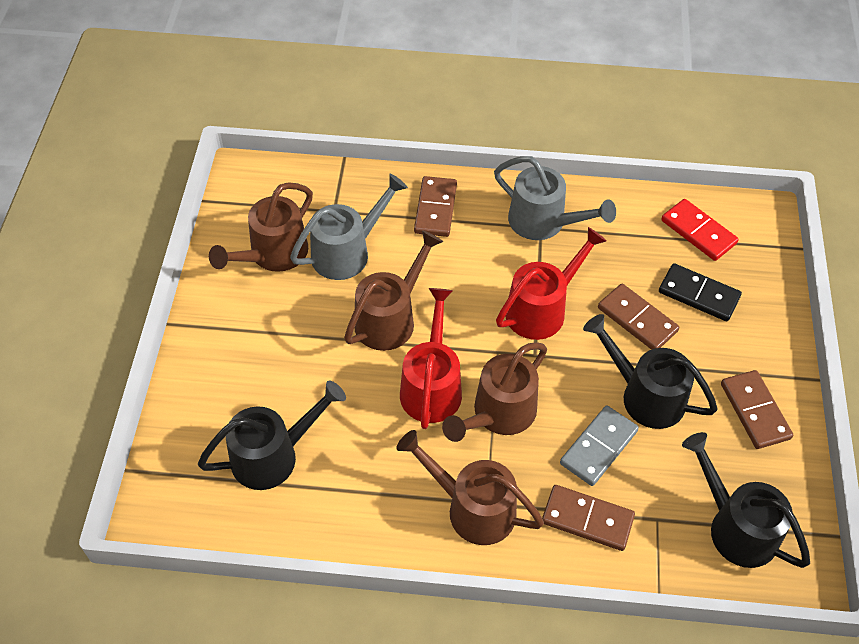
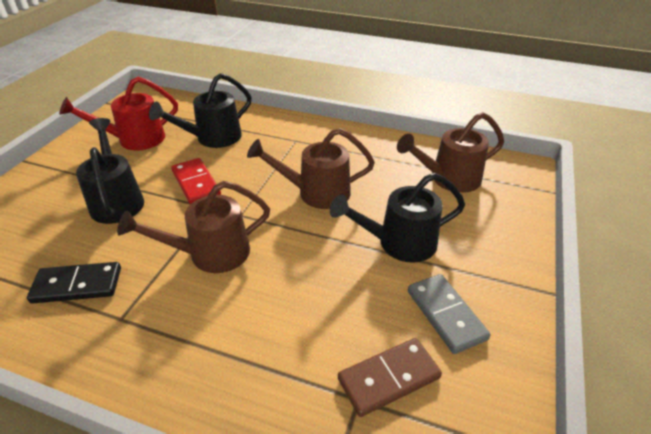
brown domino: [414,176,457,237] [542,485,635,551] [598,284,679,350] [721,370,793,449] = 4 -> [338,338,442,417] = 1
brown watering can: [209,182,313,272] [344,230,443,351] [396,430,544,545] [442,342,547,442] = 4 -> [117,181,270,273] [247,128,375,209] [397,112,504,193] = 3
grey watering can: [290,174,408,280] [494,156,616,240] = 2 -> none = 0
red watering can: [400,288,462,429] [496,227,607,340] = 2 -> [59,77,178,151] = 1

